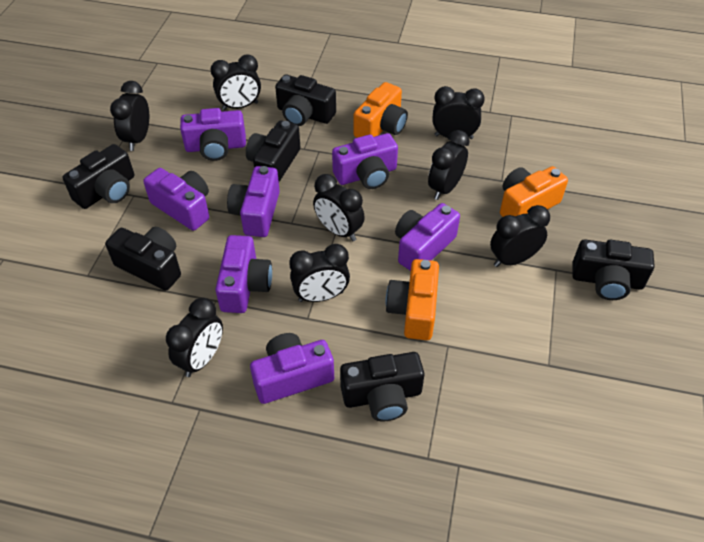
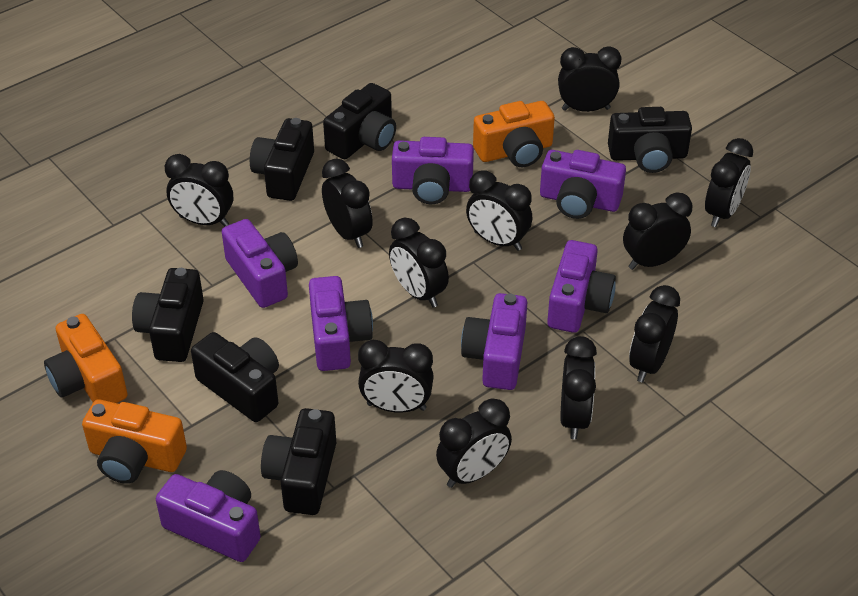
black clock: [110,81,149,151] [166,298,223,377] [211,54,261,111] [289,244,350,302] [313,174,365,241] [428,130,470,200] [432,86,485,139] [490,205,550,267] = 8 -> [165,154,233,227] [322,159,373,248] [358,340,434,413] [389,218,449,308] [436,398,512,488] [466,171,532,251] [558,46,621,112] [560,336,597,439] [623,192,692,270] [629,285,680,382] [705,138,753,227] = 11

